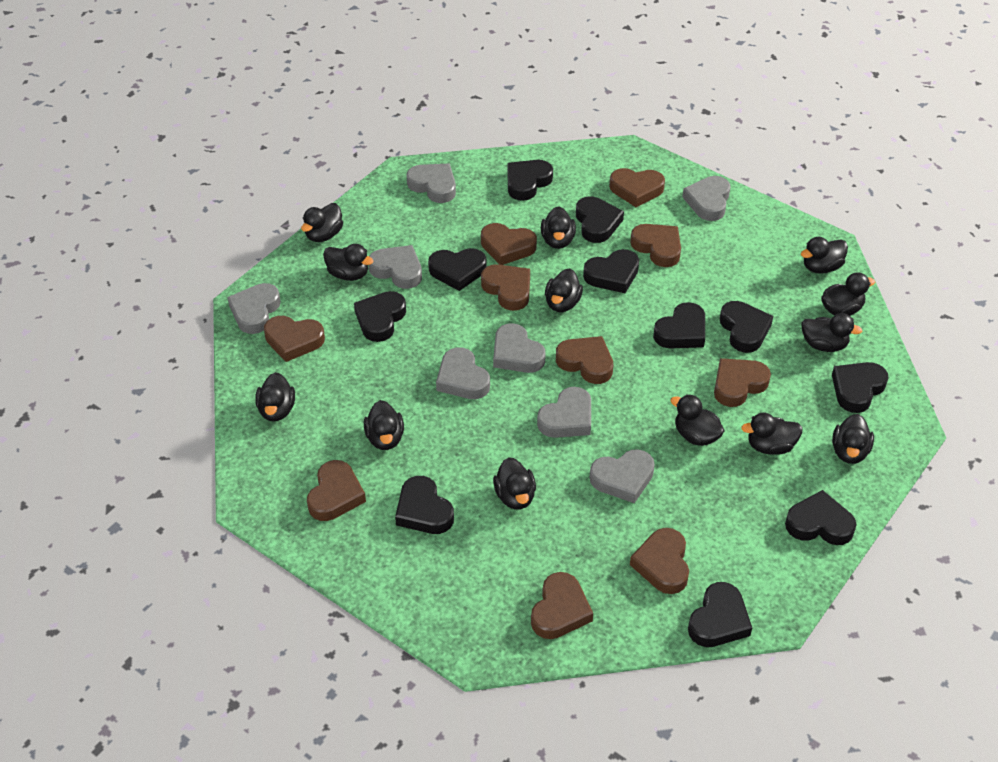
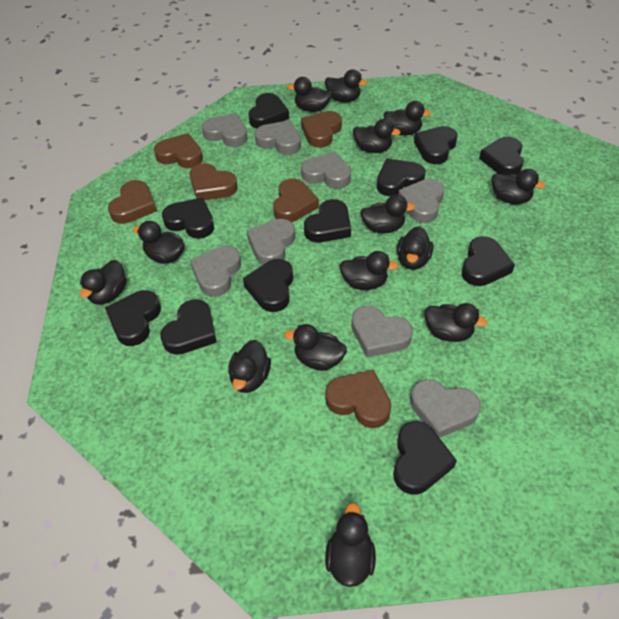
black duck: [255,372,295,421] [301,203,343,242] [323,244,373,281] [364,400,404,450] [493,457,536,509] [541,206,576,249] [545,268,583,312] [670,394,725,446] [741,413,802,455] [801,237,848,274] [801,313,862,352] [821,272,875,316] [832,414,874,464] = 13 -> [80,260,127,305] [133,221,185,264] [228,340,271,393] [285,324,347,371] [287,77,332,112] [325,69,367,102] [325,503,376,587] [339,251,398,290] [353,118,401,153] [360,195,415,234] [383,101,431,135] [397,226,433,270] [424,303,488,342] [492,169,545,204] = 14
brown heart: [264,316,325,362] [307,460,366,521] [481,223,537,265] [481,264,530,311] [531,572,593,639] [556,336,613,384] [609,168,665,207] [630,224,681,267] [630,528,689,594] [714,358,771,407] = 10 -> [108,180,157,224] [154,133,203,168] [189,163,237,200] [273,178,319,222] [301,111,342,148] [325,370,391,428] = 6

